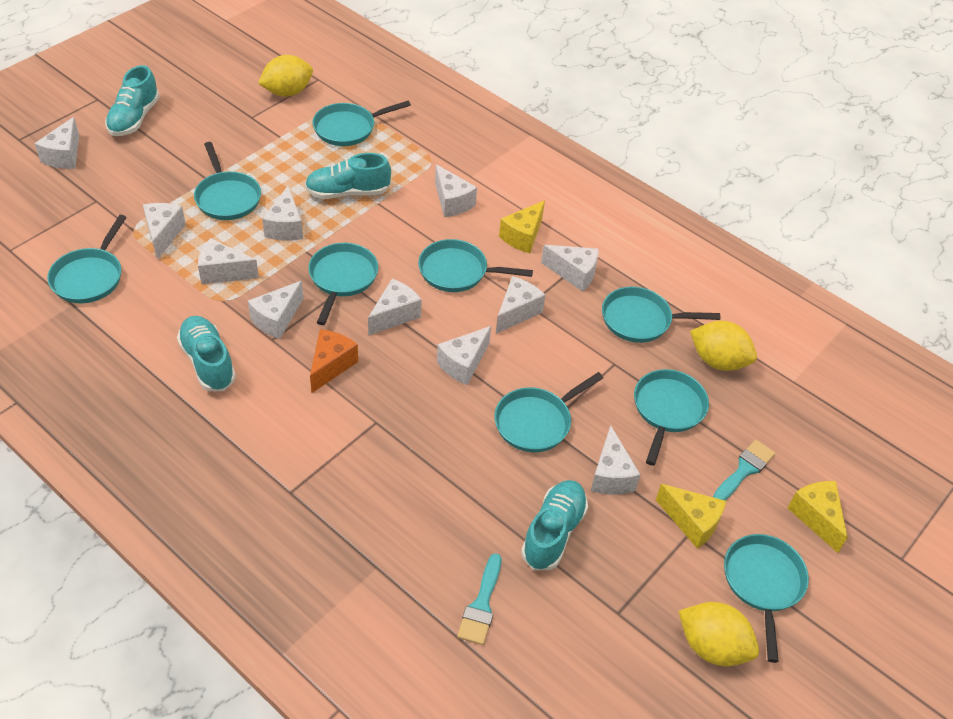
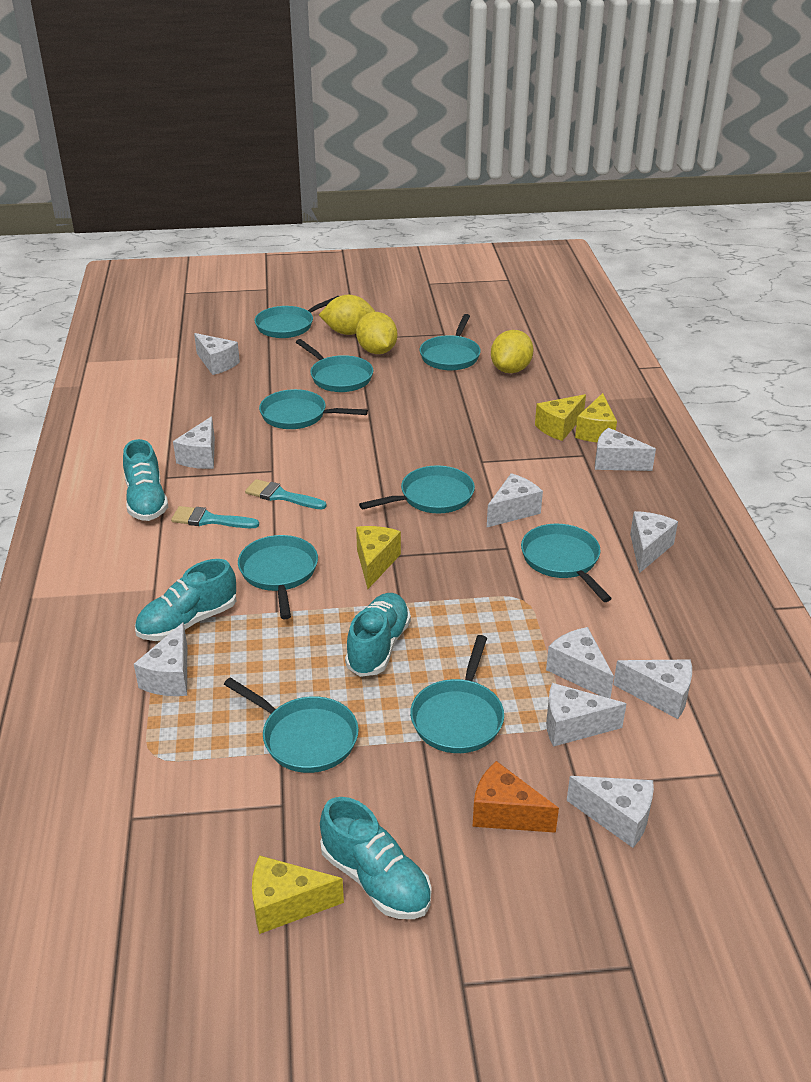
white cheese: [35,117,79,169] [143,203,186,260] [198,238,259,284] [248,281,304,339] [262,186,303,241] [368,279,422,336] [435,164,477,217] [437,326,491,385] [496,276,545,334] [541,245,599,292] [591,425,641,494] = 11 -> [134,622,187,696] [173,416,215,469] [194,333,240,375] [487,473,543,527] [546,627,614,698] [546,683,626,747] [567,776,654,848] [595,428,656,471] [613,659,692,719] [630,511,678,573] = 10
yellow cheese: [499,200,545,253] [656,484,726,549] [788,481,848,553] = 3 -> [252,855,344,934] [356,526,401,589] [535,394,586,441] [575,393,617,443] = 4

